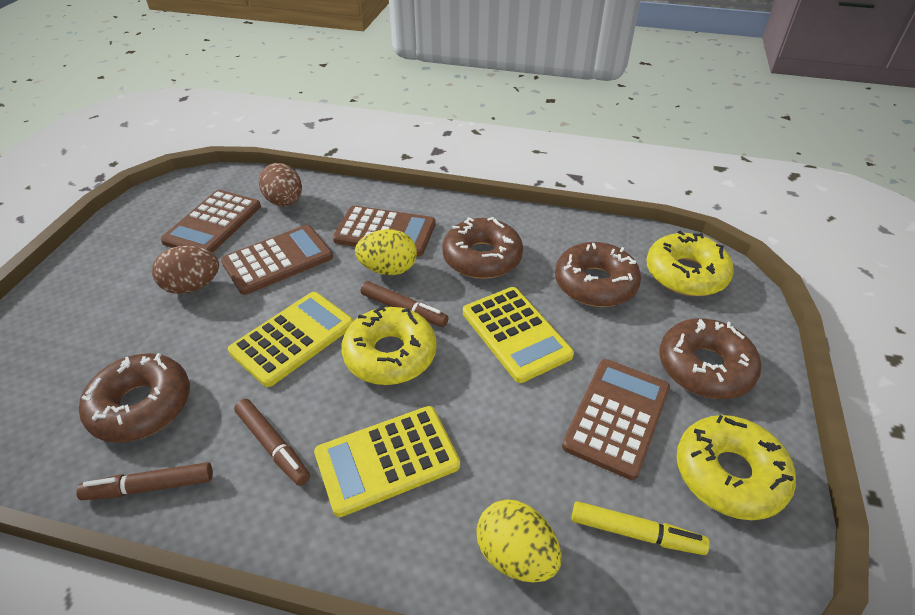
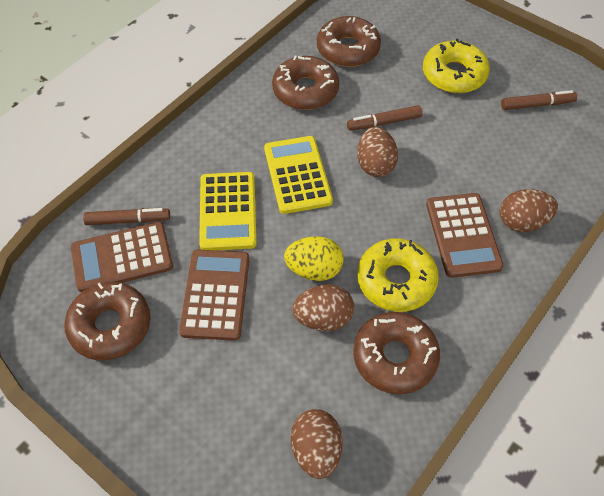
brown calculator: [161,190,261,253] [221,225,333,295] [333,206,436,256] [562,359,670,480] = 4 -> [71,222,173,292] [179,250,250,341] [426,193,504,278] = 3
brown egg: [152,246,219,294] [259,163,302,207] = 2 -> [291,409,343,479] [292,284,354,331] [357,127,398,177] [500,189,558,232] = 4
yellow calculator: [228,292,353,387] [314,406,460,517] [463,287,574,383] = 3 -> [199,172,257,250] [264,136,333,214] = 2
yellow donut: [342,305,437,385] [647,231,734,296] [676,415,796,520] = 3 -> [357,238,439,312] [423,38,490,93] = 2
yellow egg: [355,229,417,275] [476,499,562,582] = 2 -> [284,236,343,281] = 1
yellow marker: [571,501,710,555] = 1 -> none = 0

